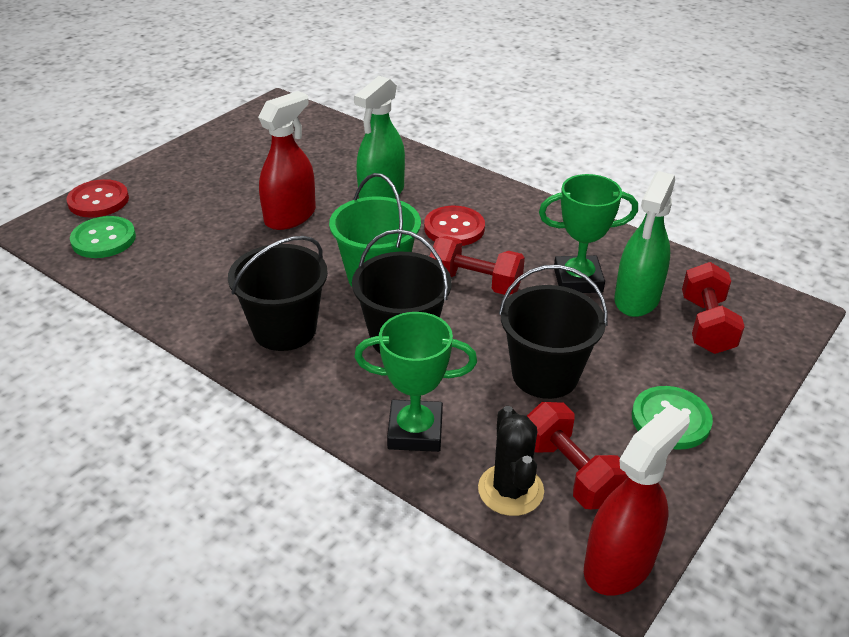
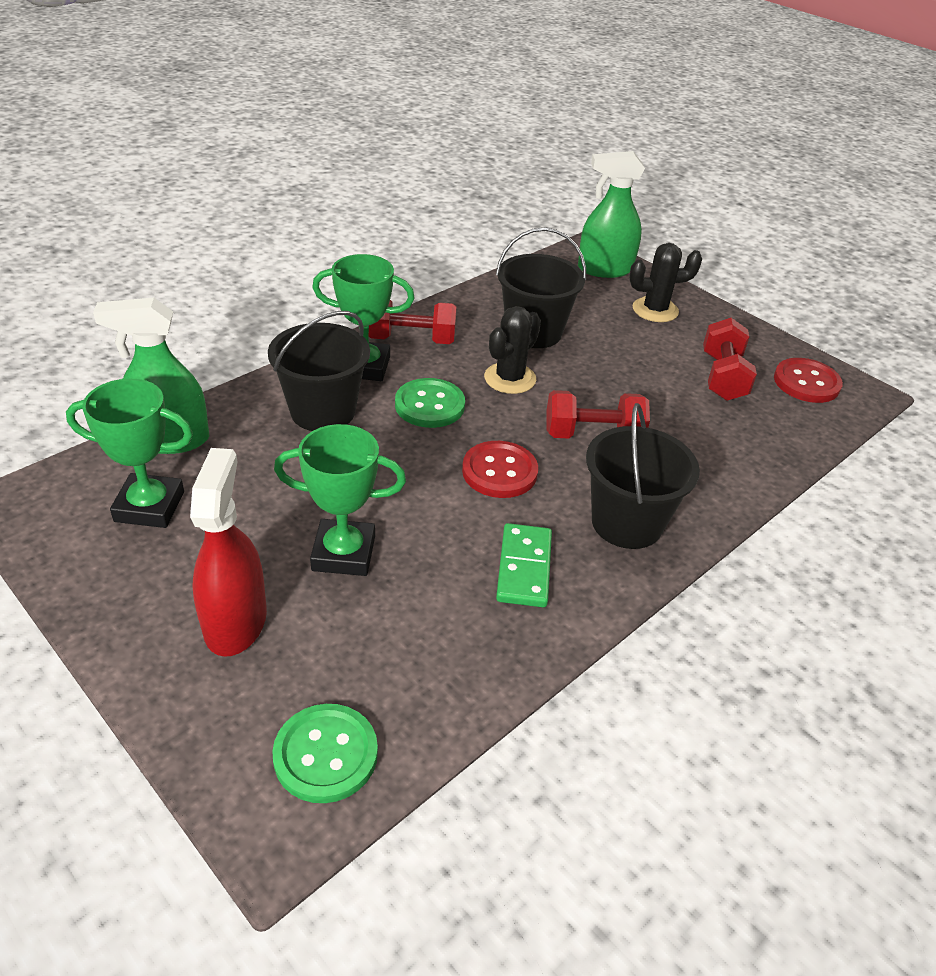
black cactus: [478,406,544,516] = 1 -> [484,306,541,394] [629,243,702,322] = 2
green bucket: [329,173,421,287] = 1 -> none = 0
green domino: none = 0 -> [496,523,552,607] = 1
green trophy: [354,312,477,452] [539,174,638,293] = 2 -> [66,379,193,528] [274,424,406,576] [312,254,414,381] = 3
red spray bottle: [258,91,316,230] [584,405,690,595] = 2 -> [190,448,267,657] = 1

